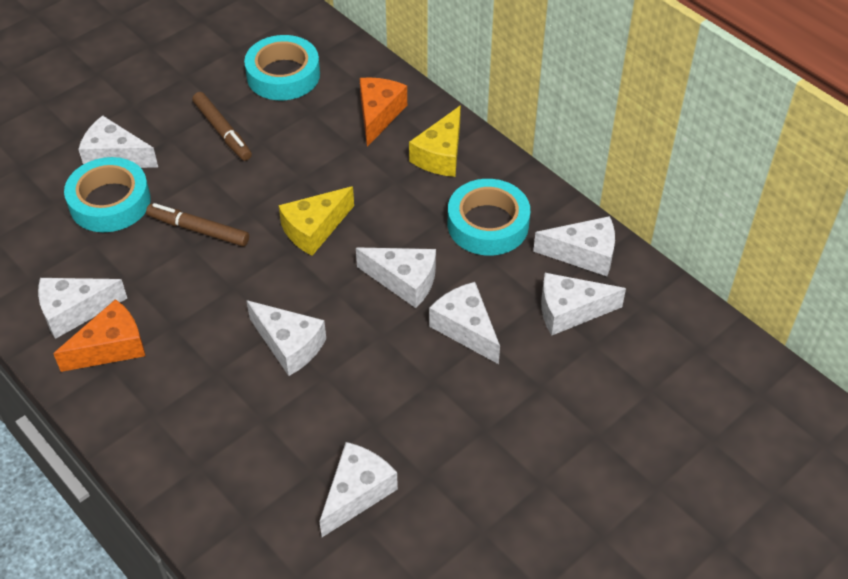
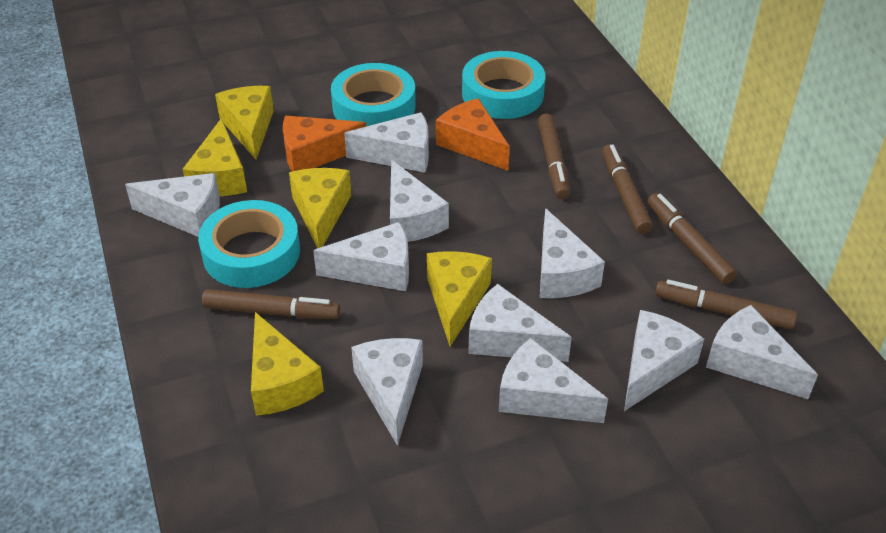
brown marker: [146,203,249,247] [192,92,252,161] = 2 -> [202,289,340,319] [538,113,570,199] [602,144,653,234] [647,193,737,284] [655,280,797,330] = 5
white cheese: [38,278,127,339] [78,115,158,168] [246,300,326,376] [319,442,398,537] [356,247,436,308] [429,282,500,364] [533,216,615,276] [541,273,626,335] = 8 -> [125,173,220,237] [313,222,409,291] [344,112,429,173] [351,338,423,446] [390,160,449,242] [468,284,572,362] [499,338,608,423] [540,208,605,298] [624,310,704,411] [706,305,818,399] = 10
yellow cheese: [278,186,354,256] [409,105,461,177] = 2 -> [183,118,247,196] [215,86,274,159] [251,312,324,416] [289,168,351,248] [427,251,492,346] = 5

